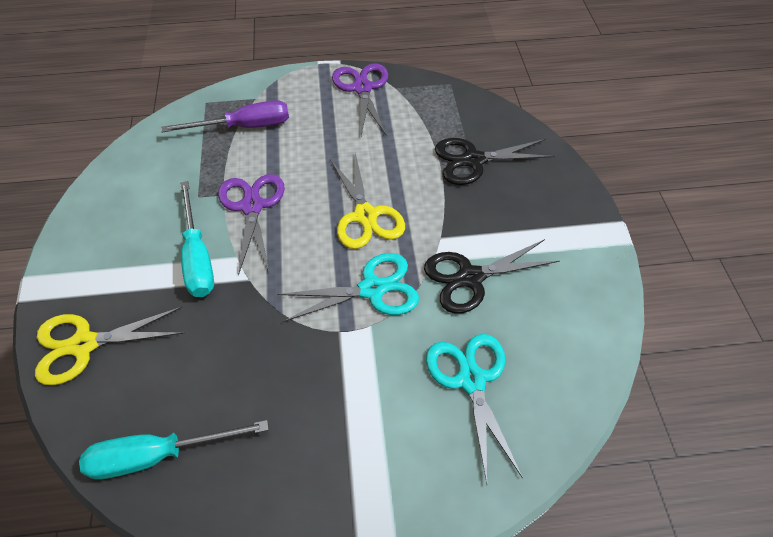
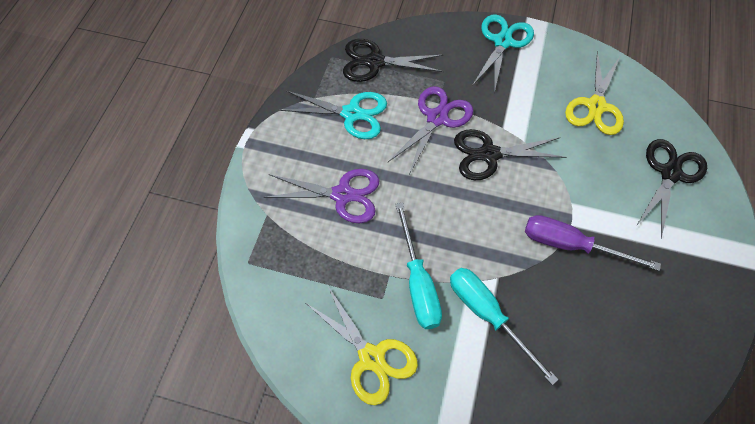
black scissors: [424,239,560,314] [435,138,555,185] = 2 -> [343,39,444,82] [454,129,567,180] [636,139,707,239] = 3

